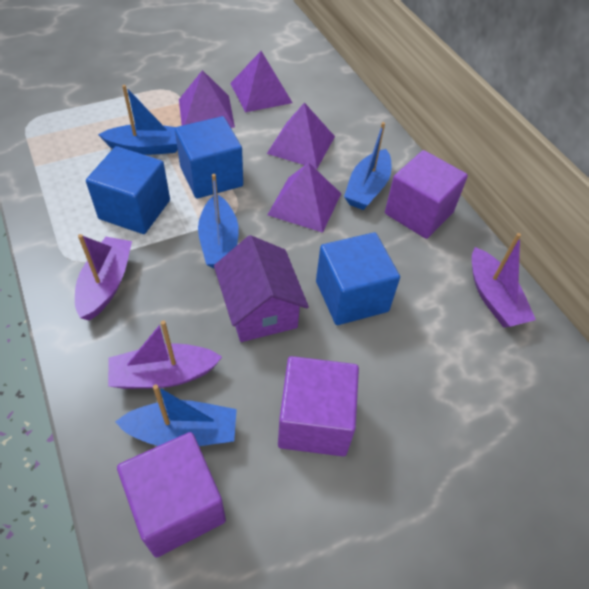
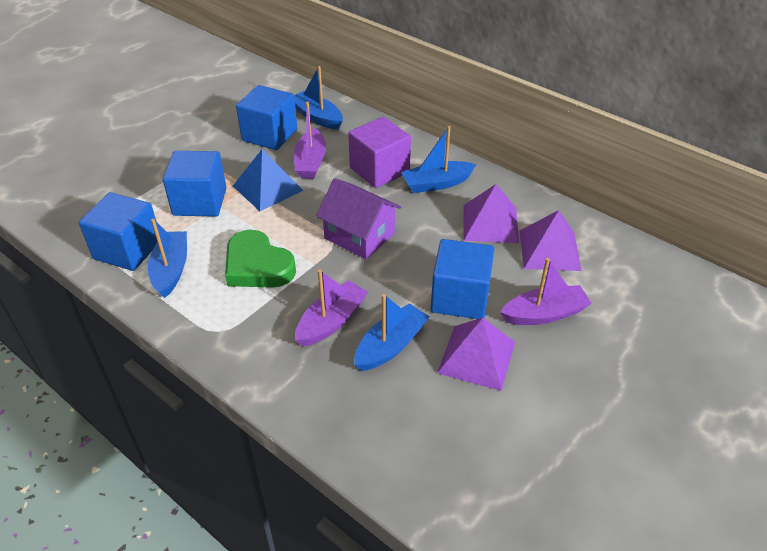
blue cube: [86,146,170,234] [175,116,243,199] [316,232,400,325] = 3 -> [79,192,157,271] [163,151,227,217] [236,85,297,150] [431,239,494,319] = 4
blue pyramid: none = 0 -> [233,149,303,211] = 1
green heart: none = 0 -> [225,230,296,288] = 1
purple cube: [117,432,226,558] [278,356,359,456] [385,150,468,239] = 3 -> [348,117,411,188] = 1
purple pyramid: [179,70,235,128] [230,51,292,112] [267,102,335,169] [268,162,341,233] = 4 -> [437,317,515,391] [463,184,519,243] [520,210,582,271] = 3

